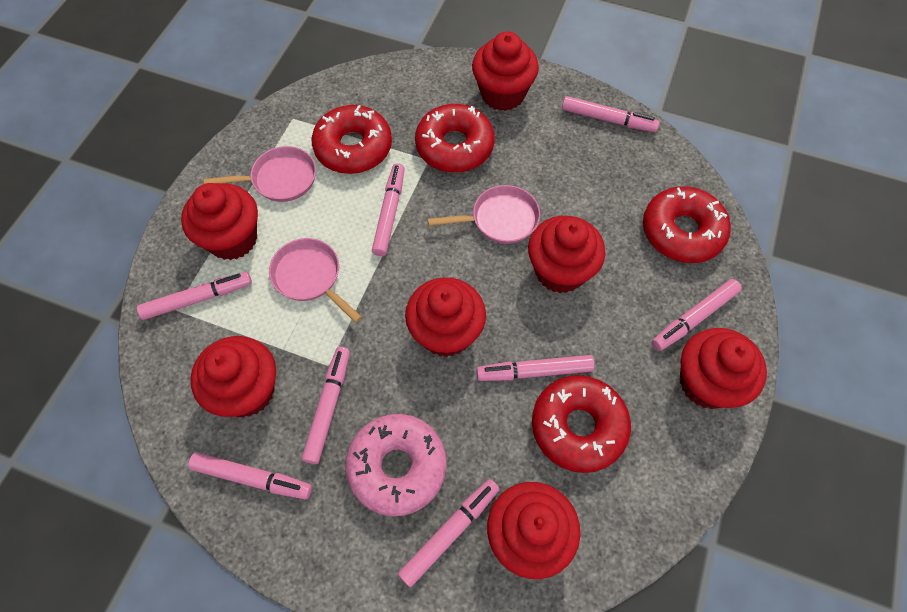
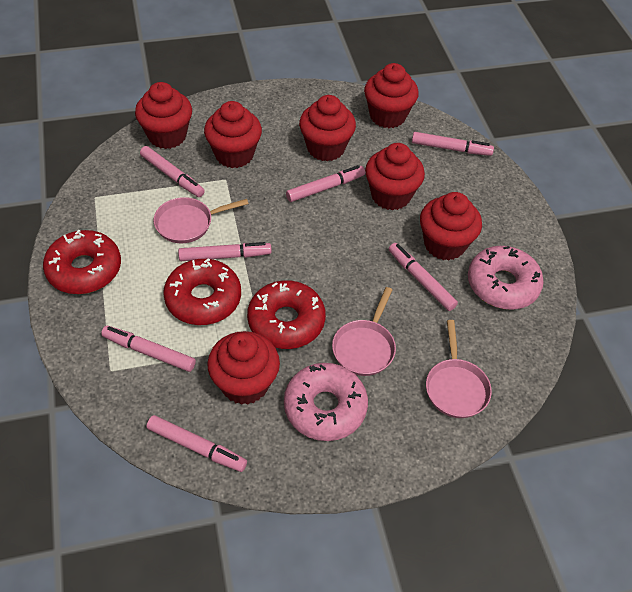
pink donut: [346,414,447,516] = 1 -> [284,363,368,441] [468,246,544,310] = 2
pink marker: [137,272,252,320] [188,452,312,499] [302,347,350,464] [372,163,405,256] [398,479,499,587] [476,355,595,381] [562,96,660,132] [652,279,742,351] = 8 -> [101,326,196,372] [140,146,205,197] [146,415,247,472] [178,242,272,261] [286,165,365,202] [389,243,458,311] [412,132,494,156] = 7
red donut: [312,105,392,174] [415,104,495,172] [532,375,631,473] [643,186,731,263] = 4 -> [43,230,121,294] [163,258,241,325] [247,280,326,349] = 3

